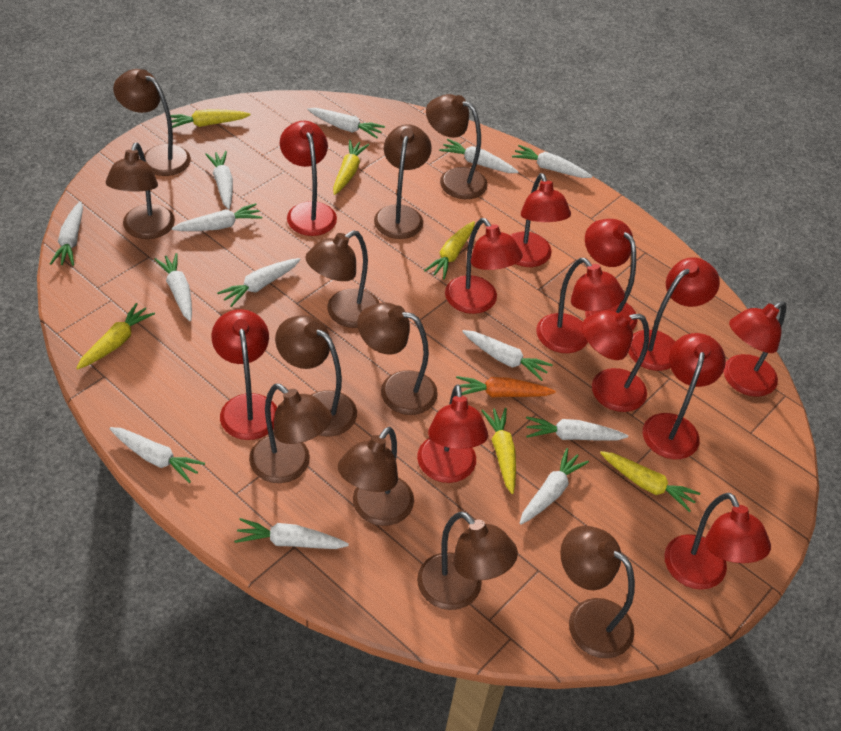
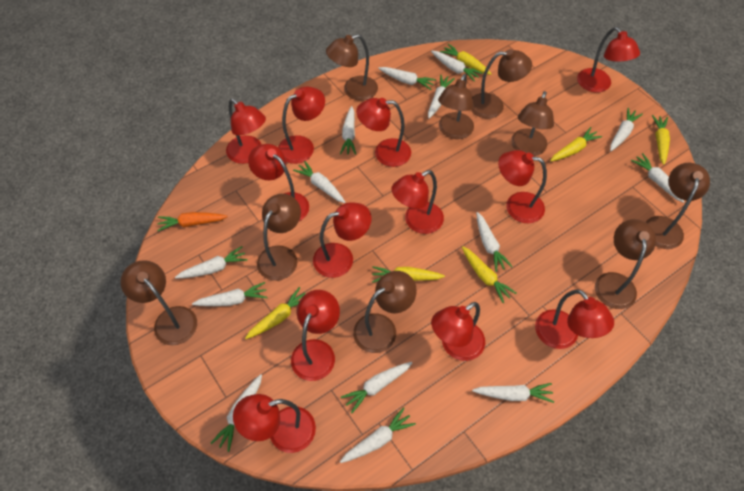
brown lamp: [106,143,175,239] [113,69,191,176] [249,383,332,483] [275,315,357,437] [305,230,379,328] [338,427,414,526] [357,303,438,415] [374,124,432,239] [417,511,518,610] [426,94,488,199] [560,526,635,659] = 11 -> [121,260,197,345] [257,194,301,281] [326,34,378,101] [353,271,417,353] [438,74,474,139] [471,49,532,119] [511,91,554,156] [595,219,656,309] [646,163,710,249] = 9
white carrot: [50,201,83,266] [109,427,205,483] [154,253,192,321] [172,203,262,231] [205,151,233,209] [217,258,301,307] [234,518,349,549] [307,108,385,138] [439,139,518,173] [462,330,553,381] [512,145,592,178] [520,448,589,524] [526,416,628,441] = 13 -> [175,246,248,278] [192,282,268,306] [211,374,262,452] [293,161,346,203] [340,106,356,155] [340,407,416,463] [341,362,412,413] [378,67,436,90] [428,75,455,119] [431,50,483,82] [472,383,554,403] [476,212,512,272] [610,108,643,151] [631,153,685,203] = 14

